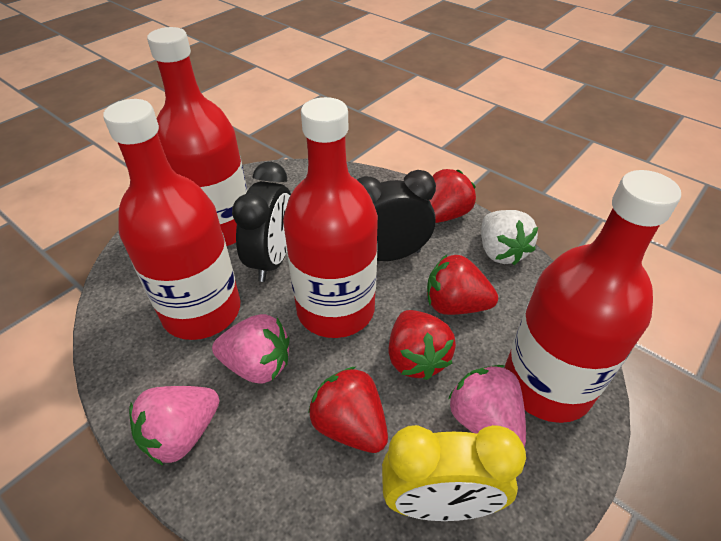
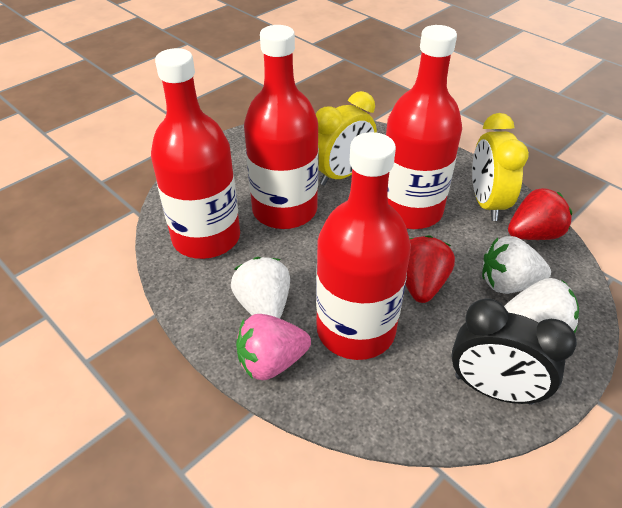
black clock: [232,162,291,282] [357,170,436,261] = 2 -> [451,298,577,405] = 1
pink strawberry: [129,386,219,466] [212,314,289,384] [448,365,526,447] = 3 -> [236,314,311,380] = 1
red strawberry: [308,366,388,453] [388,310,456,380] [427,255,498,315] [430,169,476,223] = 4 -> [405,235,455,303] [508,188,572,240] = 2
white strawberry: [481,210,538,265] = 1 -> [231,257,290,319] [482,236,551,294] [504,278,579,333] = 3
yellow clock: [382,425,526,521] = 1 -> [316,91,377,185] [472,113,529,221] = 2

